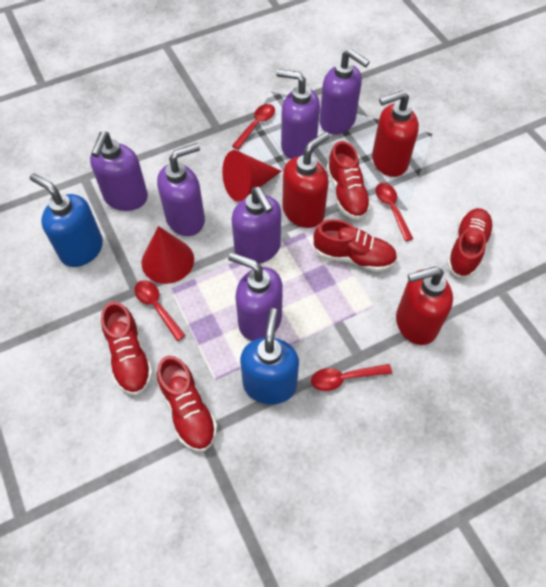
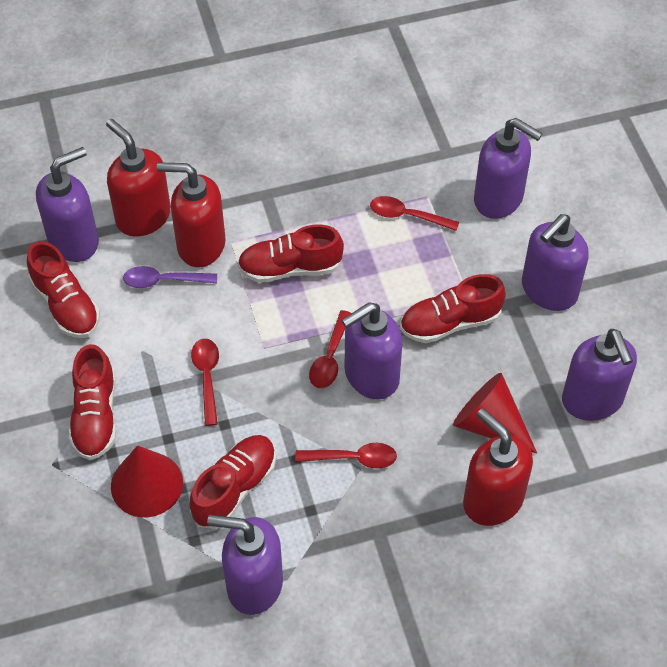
blue soap dispenser: [30,173,103,267] [240,308,299,404] = 2 -> none = 0
purple spoon: none = 0 -> [123,266,217,288] = 1

